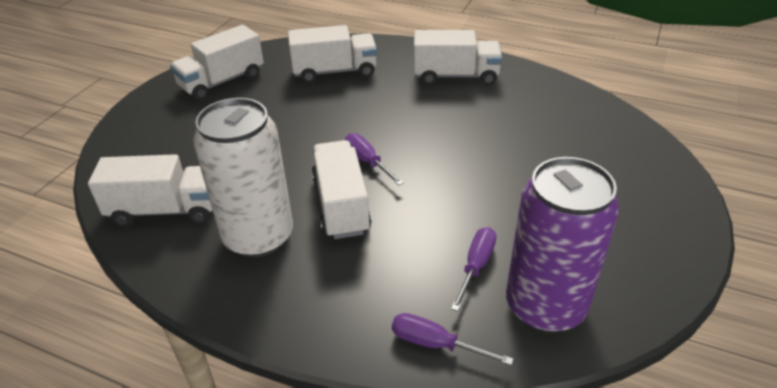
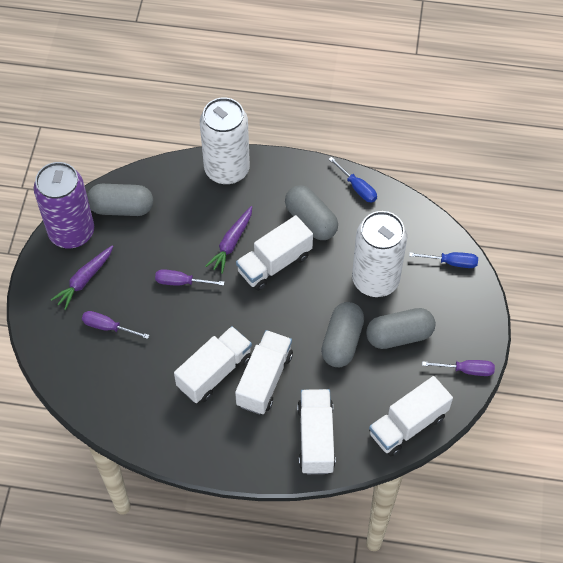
blue screwdriver: none = 0 -> [329,157,377,202] [409,252,478,268] = 2
grey capsule: none = 0 -> [87,184,153,216] [285,185,338,240] [321,302,364,367] [366,308,436,349] = 4
purple carrot: none = 0 -> [51,245,113,310] [205,206,252,274] = 2
white can: [193,98,293,258] = 1 -> [200,98,250,185] [352,211,407,297] = 2

